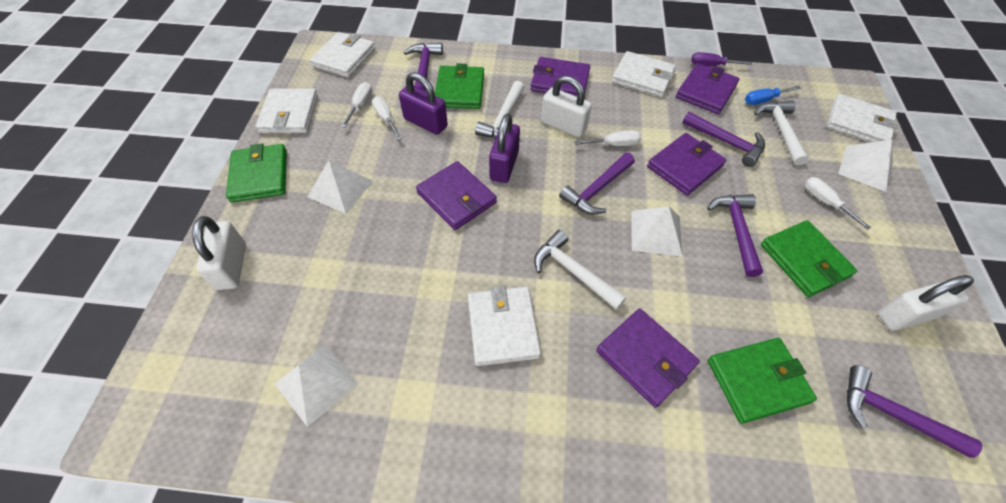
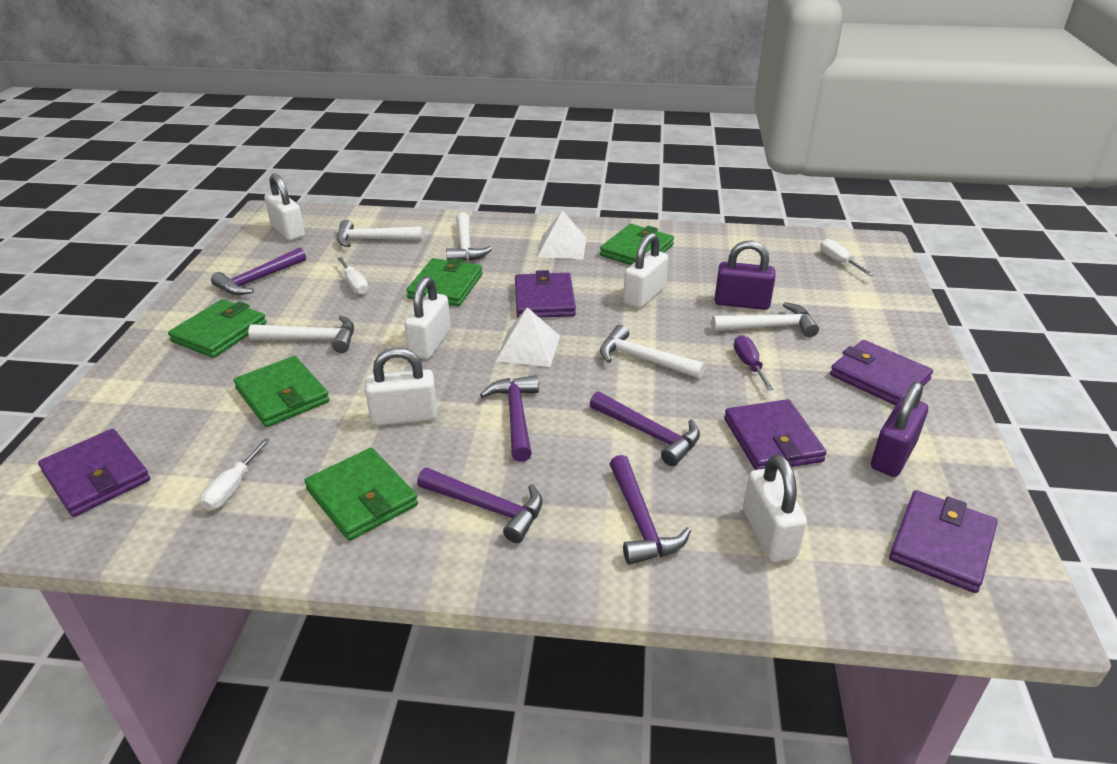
blue screwdriver: [745,86,801,105] = 1 -> none = 0
green wallet: [226,143,287,203] [435,63,484,109] [708,338,817,424] [761,220,857,297] = 4 -> [168,299,267,358] [234,356,330,427] [304,448,418,541] [406,258,483,306] [600,224,674,265] = 5
white hammer: [475,81,524,138] [534,230,627,310] [754,101,809,165] = 3 -> [248,315,354,353] [337,220,423,247] [446,212,492,261] [600,325,705,379] [711,302,819,337] = 5
white padlock: [192,216,246,290] [541,76,592,137] [878,275,974,331] = 3 -> [264,173,305,241] [365,348,438,426] [404,276,451,359] [623,233,668,308] [743,454,807,562] = 5
white pyramid: [275,344,358,427] [307,160,373,214] [631,206,683,257] [838,139,893,192] = 4 -> [496,307,560,367] [537,210,586,259] = 2
white screwdriver: [341,82,372,128] [372,96,402,140] [574,130,641,146] [805,177,871,230] = 4 -> [200,438,270,511] [337,257,368,295] [820,239,874,276] = 3
white wallet: [256,88,318,133] [310,32,375,78] [468,286,541,366] [612,51,676,97] [827,94,898,142] = 5 -> none = 0

